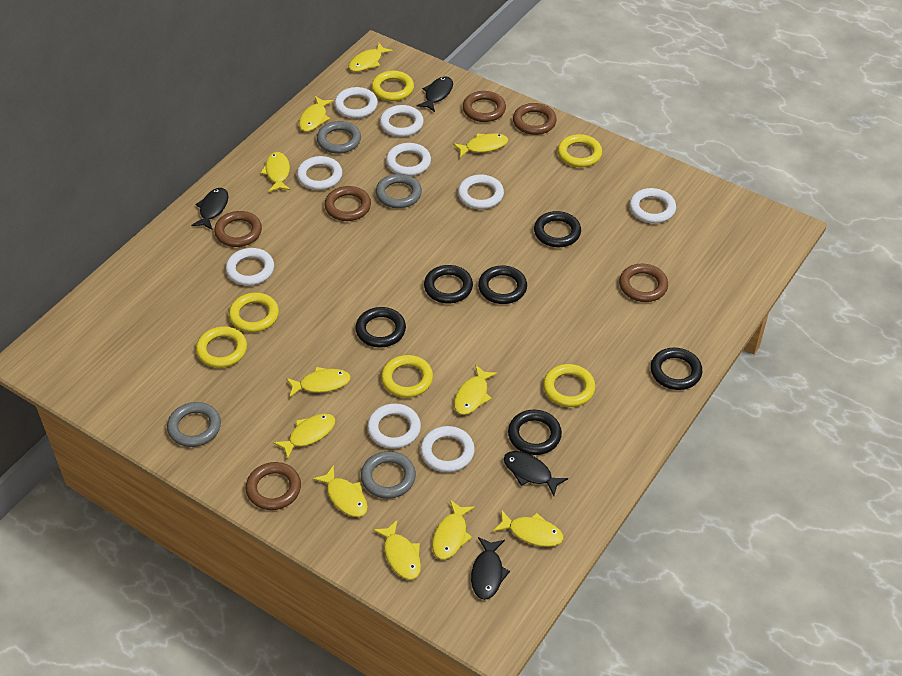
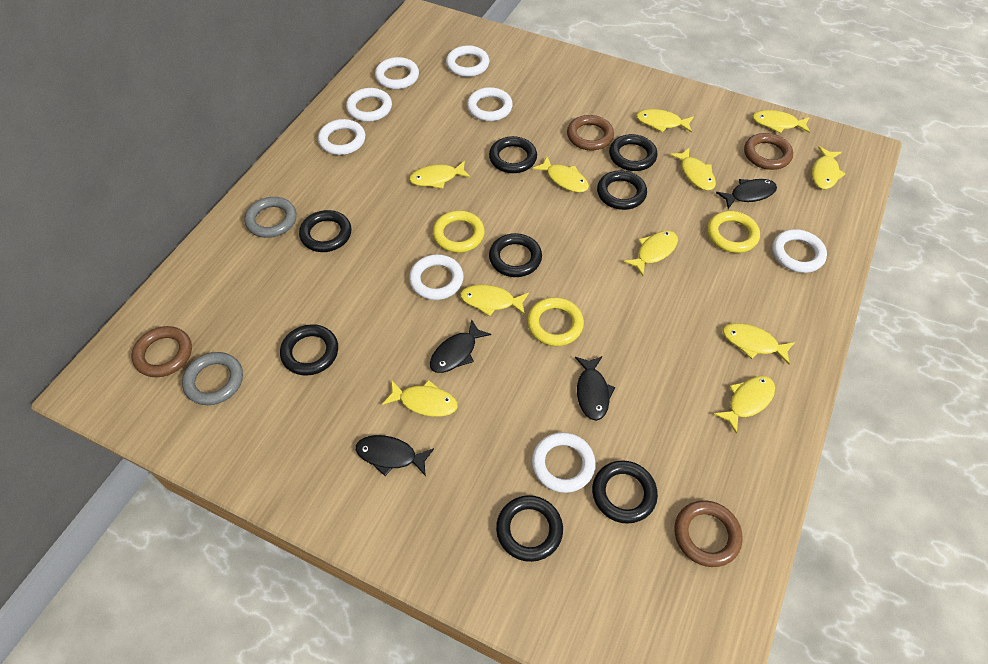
black ring: [355,307,406,348] [424,265,473,303] [478,265,527,304] [508,409,562,455] [534,211,581,247] [651,348,702,390] = 6 -> [280,324,338,376] [299,210,352,252] [489,136,537,173] [489,233,542,277] [496,495,563,562] [592,460,658,524] [597,170,647,210] [609,134,657,171] = 8
brown ring: [214,211,262,247] [246,462,301,510] [324,186,371,221] [463,91,506,122] [513,103,557,135] [619,264,668,302] = 6 -> [131,326,192,377] [567,115,614,150] [675,500,743,567] [744,133,793,170] = 4
grey ring: [167,402,221,447] [317,121,361,154] [361,451,416,499] [376,174,422,208] = 4 -> [182,352,243,405] [244,197,296,238] = 2
white ring: [226,248,274,286] [297,156,342,190] [334,87,378,118] [367,404,421,449] [380,105,424,137] [386,143,431,176] [420,426,475,472] [458,175,504,209] [629,188,676,223] = 9 -> [318,119,365,155] [346,88,392,122] [375,57,419,89] [409,254,464,300] [446,45,489,77] [467,87,513,121] [532,432,595,493] [772,229,827,273] = 8
yellow ring: [196,326,247,368] [229,293,279,332] [371,71,414,101] [381,355,433,398] [543,364,595,407] [557,134,602,167] = 6 -> [432,211,485,253] [527,297,584,346] [707,211,760,253] = 3

